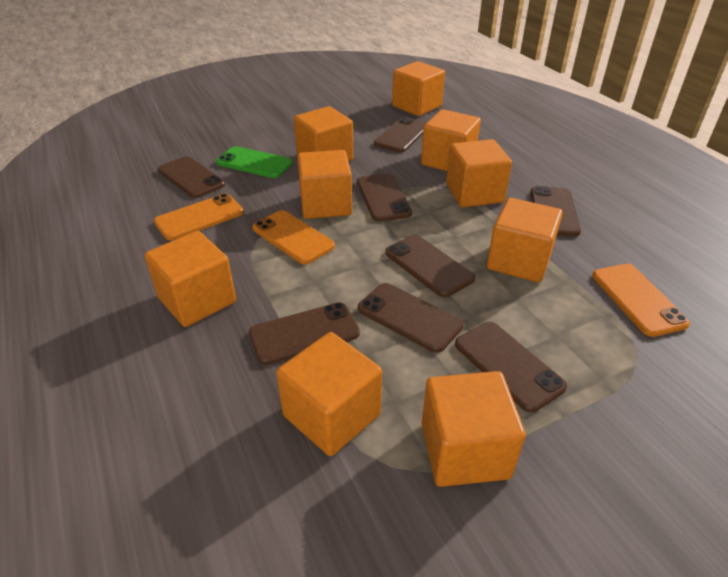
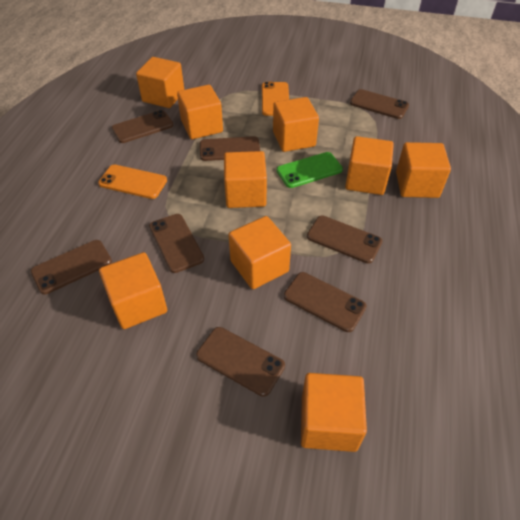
orange phone: [154,194,244,240] [252,210,335,264] [592,264,690,337] = 3 -> [98,165,167,199] [262,82,289,116] = 2

